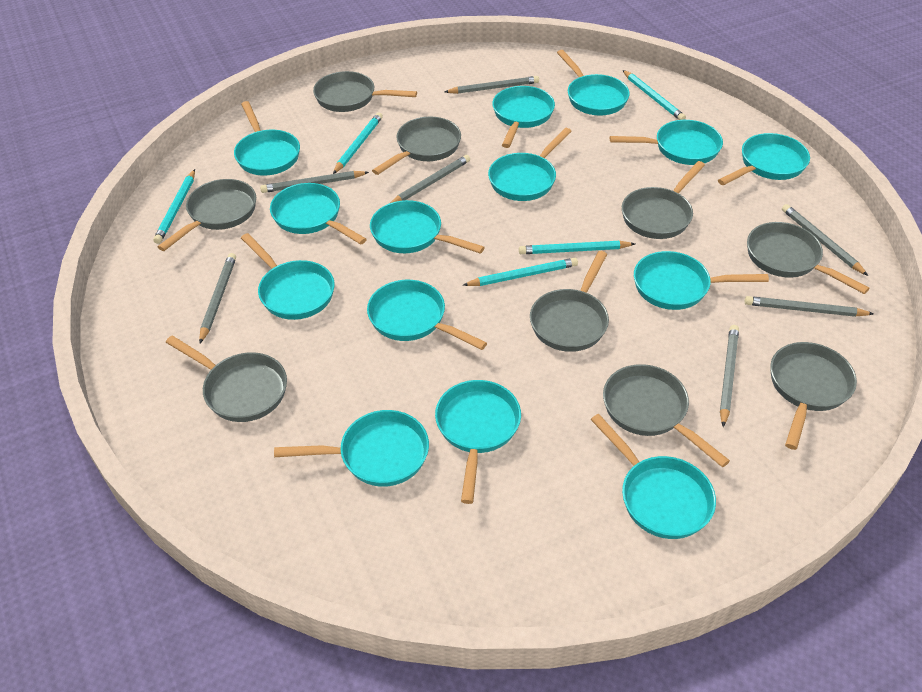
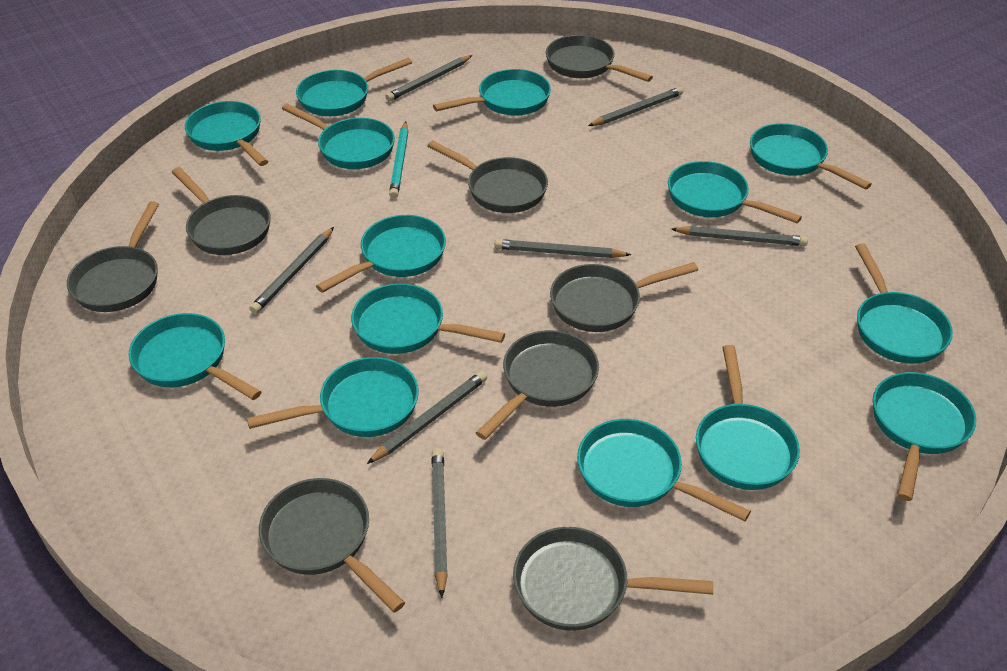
grey pan: [158,179,256,251] [166,336,287,422] [313,71,417,112] [372,117,461,175] [530,251,609,352] [603,364,730,467] [622,161,705,239] [747,222,870,294] [770,342,857,450] = 9 -> [67,201,159,312] [172,167,271,255] [259,478,405,613] [427,140,548,213] [476,330,599,440] [513,527,713,631] [546,35,653,82] [550,262,698,332] = 8
turquoise pencil: [153,169,195,244] [333,112,383,174] [463,258,578,286] [519,241,635,254] [623,70,686,120] = 5 -> [389,121,408,199] = 1

